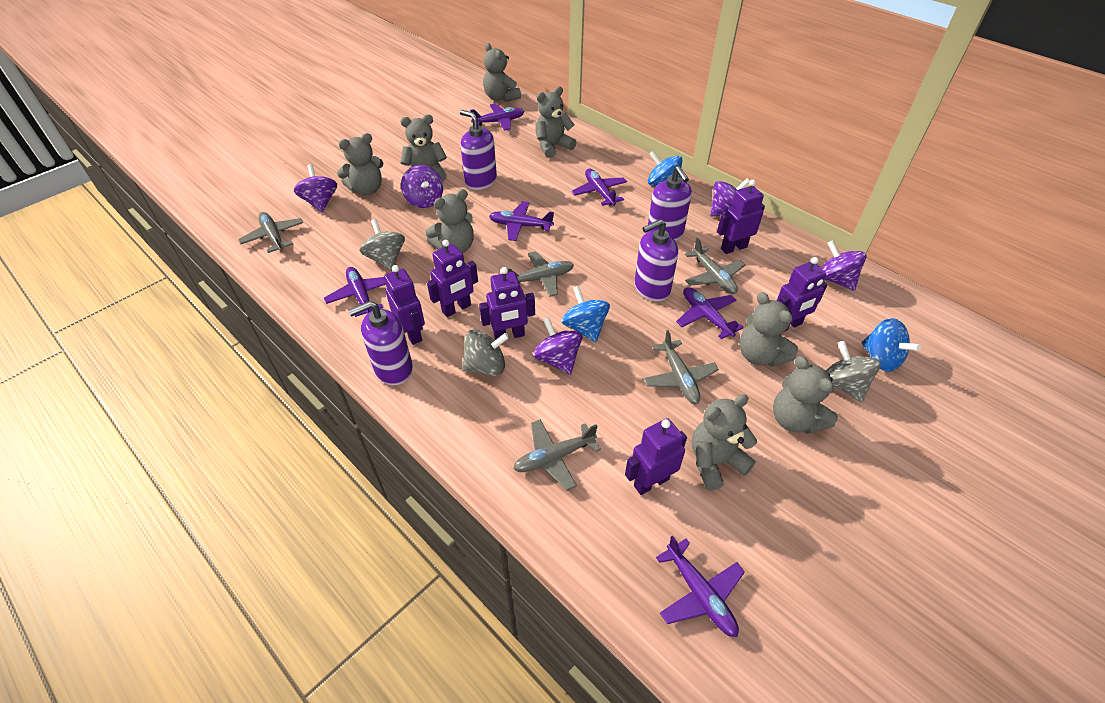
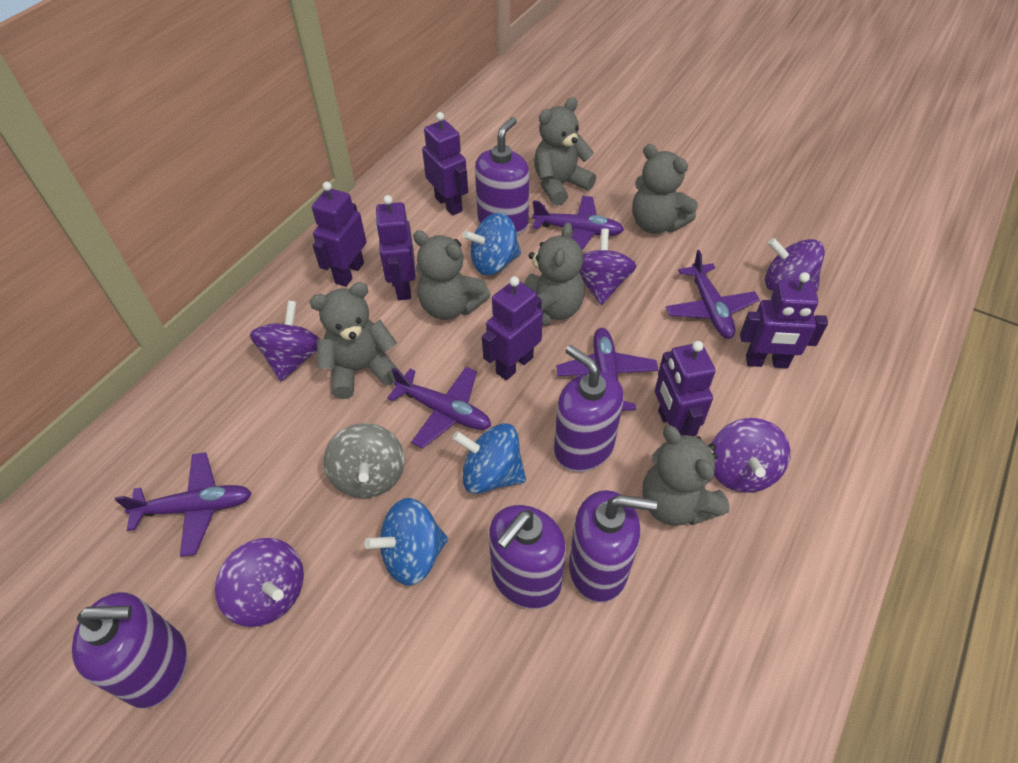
grey plane: [238,212,303,253] [507,251,574,297] [513,420,601,491] [643,330,719,404] [685,238,745,294] = 5 -> none = 0
grey spinning top: [359,219,405,270] [462,330,509,376] [826,341,881,402] = 3 -> [323,423,405,498] = 1
grey teddy bear: [337,133,384,195] [400,114,447,182] [425,189,474,253] [483,43,521,102] [535,86,577,158] [692,394,757,491] [740,292,798,367] [773,356,838,434] = 8 -> [310,282,399,399] [413,230,490,320] [524,222,585,326] [534,97,596,206] [632,144,698,234] [642,425,729,526] = 6
purple plane: [324,267,386,317] [470,104,524,131] [489,201,554,241] [572,169,627,206] [656,535,745,637] [676,287,744,339] = 6 -> [115,452,252,557] [387,367,491,449] [532,196,624,250] [556,328,658,411] [666,250,760,339] = 5
purple soap dispenser: [348,301,413,385] [460,110,497,190] [634,219,678,301] [648,166,692,241] = 4 -> [72,592,187,709] [475,117,529,235] [489,505,566,609] [554,345,624,472] [569,490,657,603] = 5

